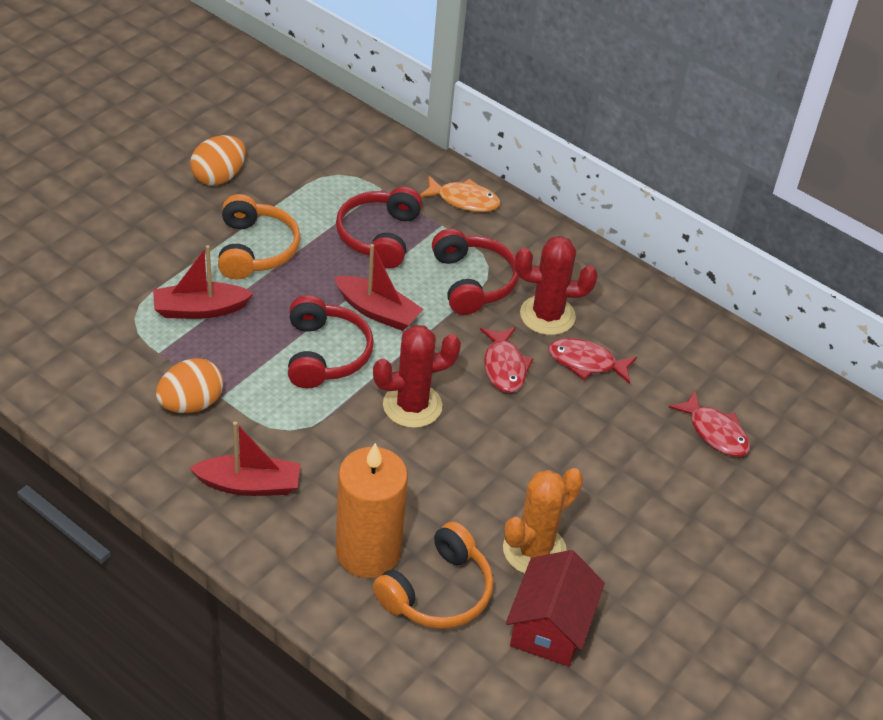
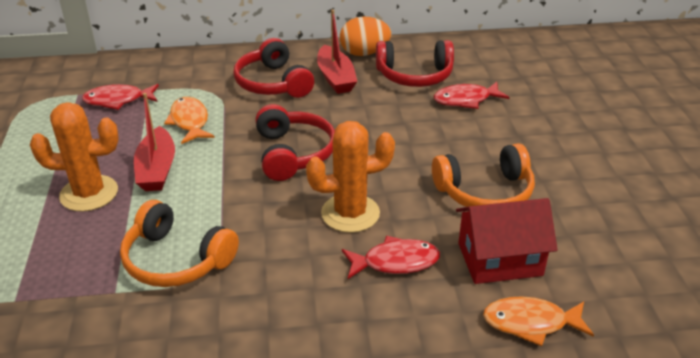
orange cactus: [503,468,583,574] = 1 -> [30,102,119,212] [306,121,395,233] = 2
orange candle: [336,443,408,578] = 1 -> none = 0
orange egg: [156,358,223,413] [190,135,246,186] = 2 -> [340,17,391,56] = 1
orange fish: [420,176,500,212] = 1 -> [164,97,215,144] [483,296,594,346] = 2
red boat: [153,245,254,319] [190,421,300,496] [334,244,423,331] = 3 -> [134,93,175,191] [317,9,357,94] = 2
red cactus: [373,325,461,428] [515,236,597,335] = 2 -> none = 0

